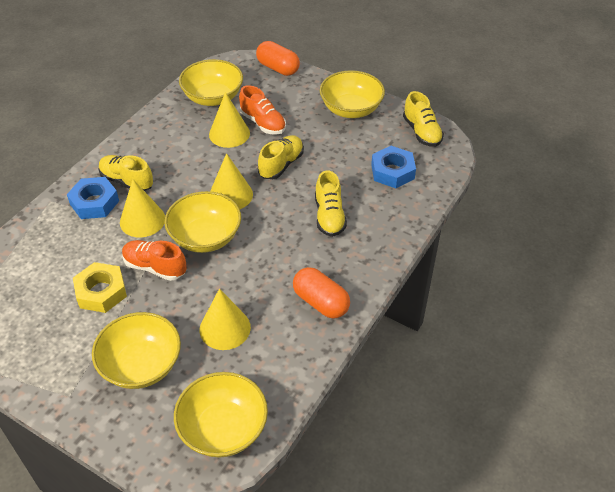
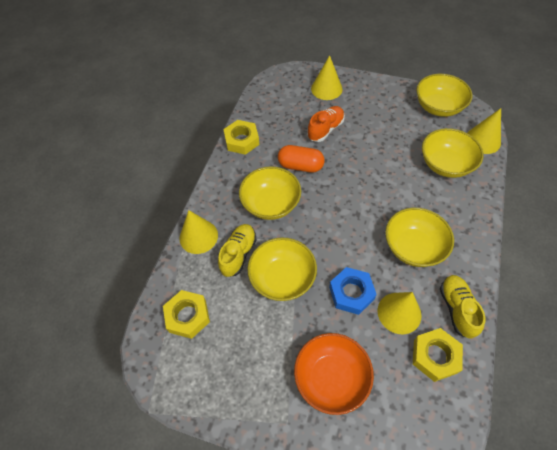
blue nut: [67,177,119,219] [371,146,416,188] = 2 -> [329,267,377,315] = 1
orange bowl: none = 0 -> [294,333,374,415] = 1
orange capsule: [256,41,300,76] [293,267,350,318] = 2 -> [278,145,325,173] = 1
orange shoe: [122,240,187,281] [239,85,286,135] = 2 -> [307,106,345,142] = 1
yellow nut: [73,262,127,313] = 1 -> [163,290,210,339] [223,120,260,155] [413,328,463,382] = 3
yellow shoe: [99,155,153,191] [258,135,304,179] [315,170,347,237] [403,91,444,147] = 4 -> [218,224,257,277] [440,275,486,339] = 2

